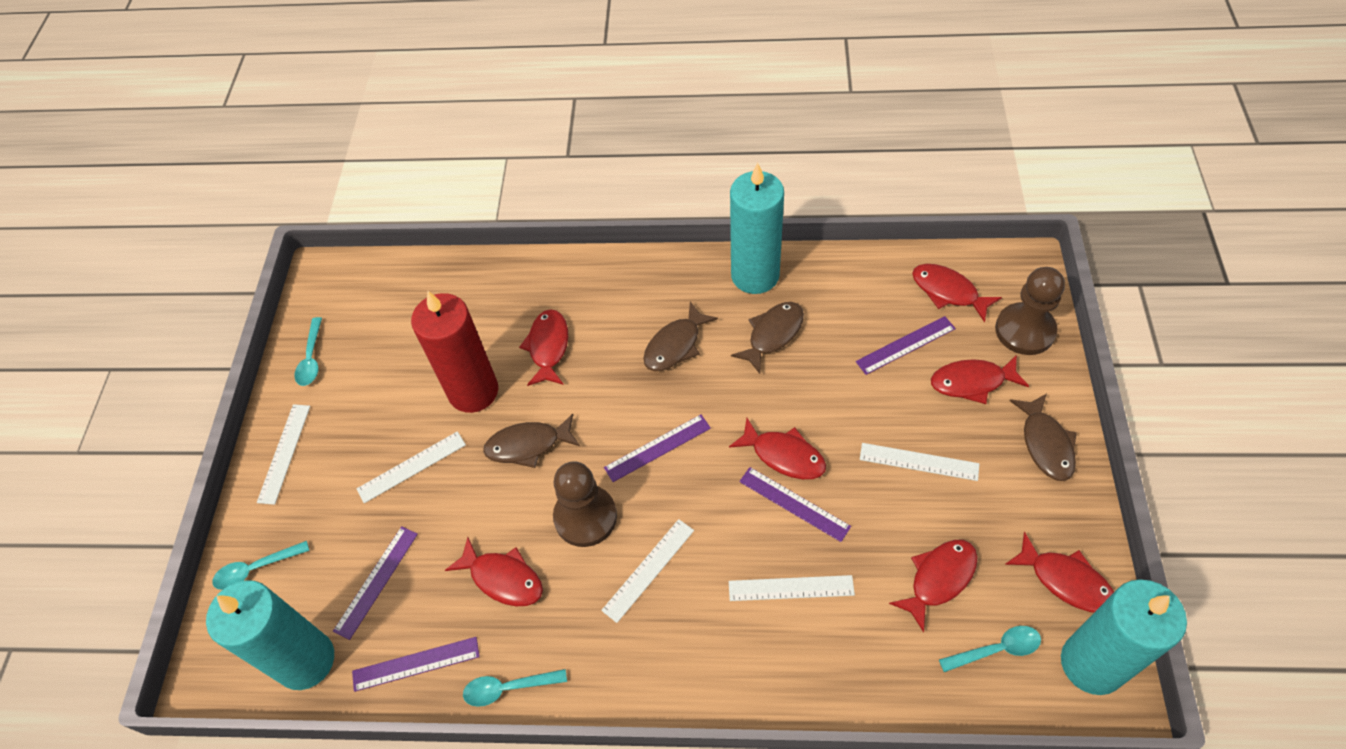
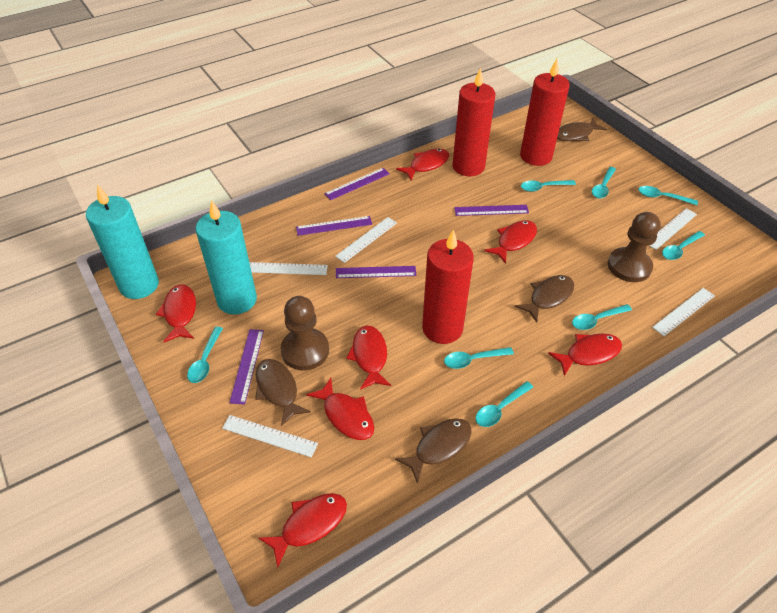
red candle: [411,291,498,413] = 1 -> [422,230,474,344] [452,68,495,176] [520,59,570,166] = 3
turquoise candle: [206,580,334,690] [730,163,784,294] [1061,579,1187,695] = 3 -> [86,185,159,299] [196,200,257,315] = 2
turquoise spoon: [212,541,309,590] [295,317,322,386] [463,669,567,707] [939,626,1041,672] = 4 -> [187,327,223,383] [444,347,514,369] [475,381,533,427] [521,180,576,192] [572,304,632,330] [592,167,616,199] [638,186,698,205] [662,231,705,260] = 8

